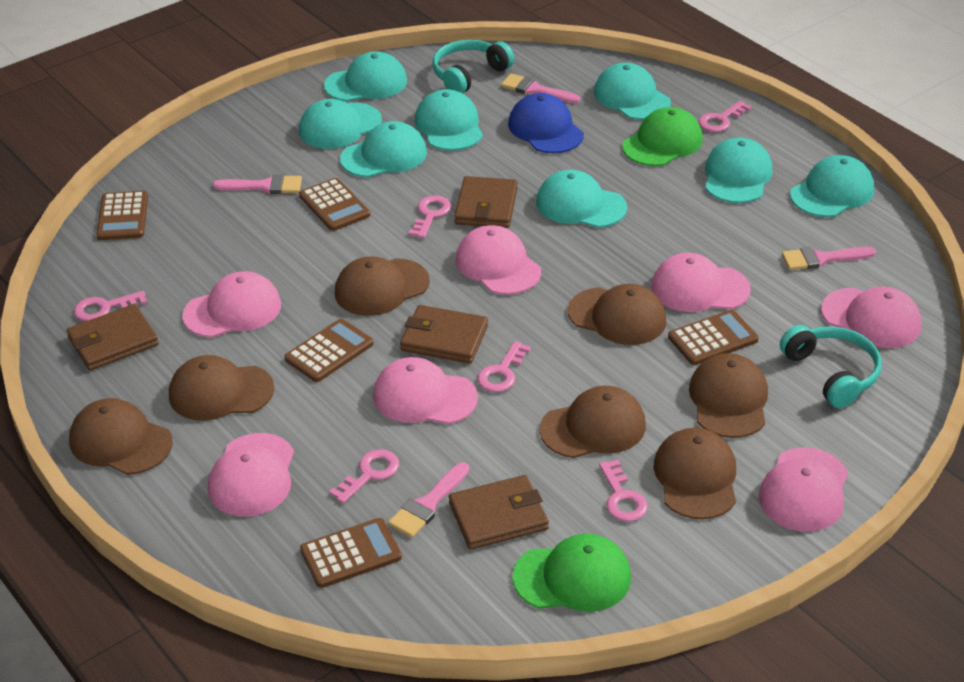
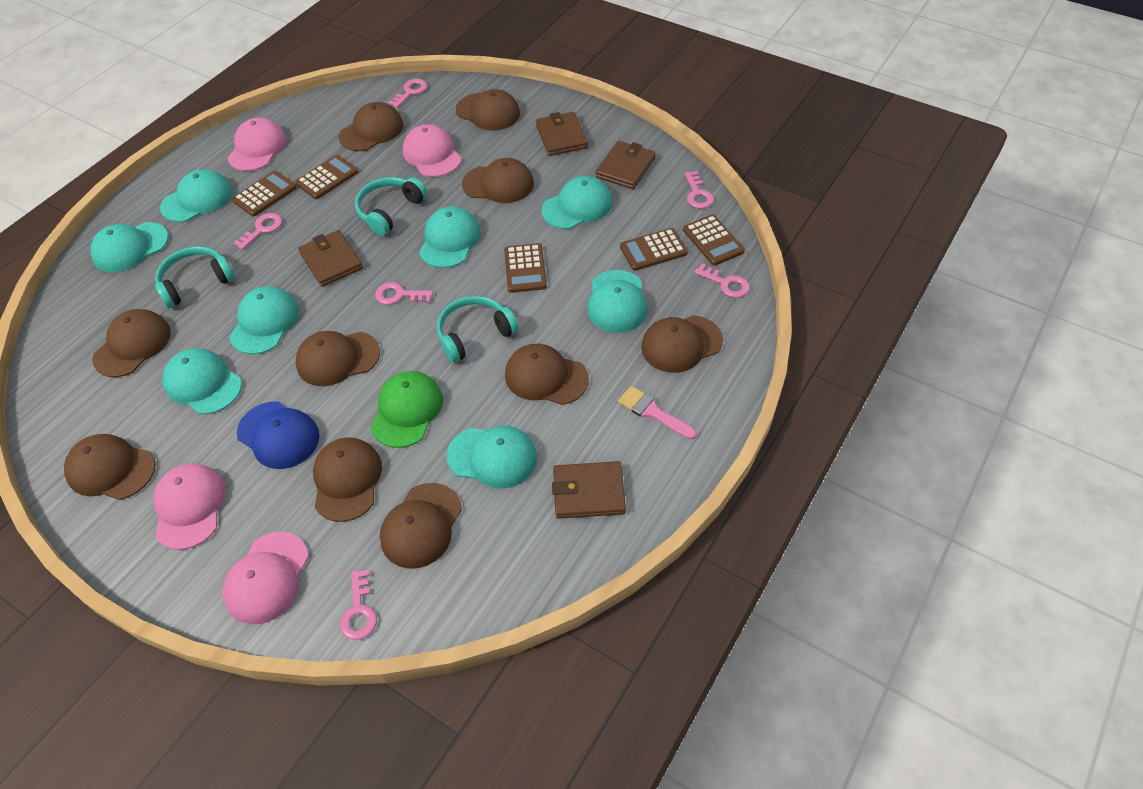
brown cap: [69,398,173,475] [169,355,274,421] [335,256,430,316] [540,386,646,458] [568,284,667,345] [654,428,736,520] [689,353,768,438] = 7 -> [64,434,156,500] [92,309,171,377] [296,331,380,386] [313,437,382,522] [339,102,403,151] [380,483,462,568] [456,89,520,131] [462,158,534,203] [505,344,589,405] [641,315,723,373] = 10
green cap: [513,534,631,612] [622,107,703,166] = 2 -> [371,371,443,448] = 1
pink brush: [213,174,302,194] [388,462,469,538] [501,73,580,103] [782,247,876,270] = 4 -> [618,386,697,440] = 1
pink cap: [182,271,281,338] [208,433,294,516] [373,357,478,424] [456,225,541,295] [651,253,751,312] [759,447,848,531] [821,286,921,348] = 7 -> [153,463,226,550] [223,532,309,624] [227,118,286,171] [403,124,461,177] = 4
turquoise headphones: [432,40,514,93] [780,325,882,408] = 2 -> [155,246,235,308] [355,177,428,236] [437,296,519,363] = 3

